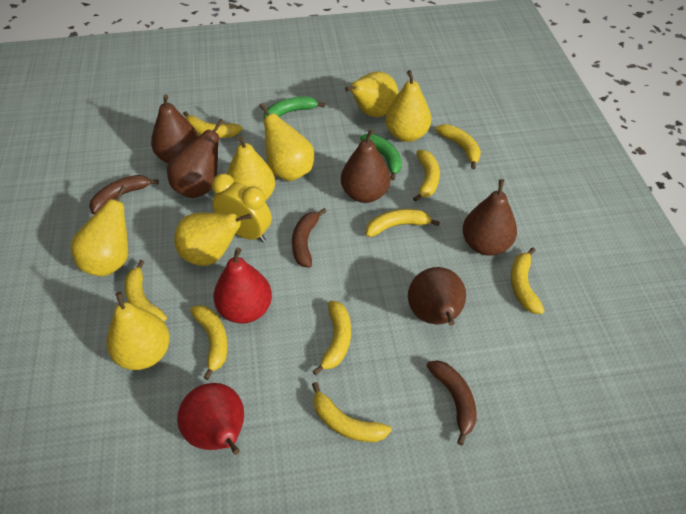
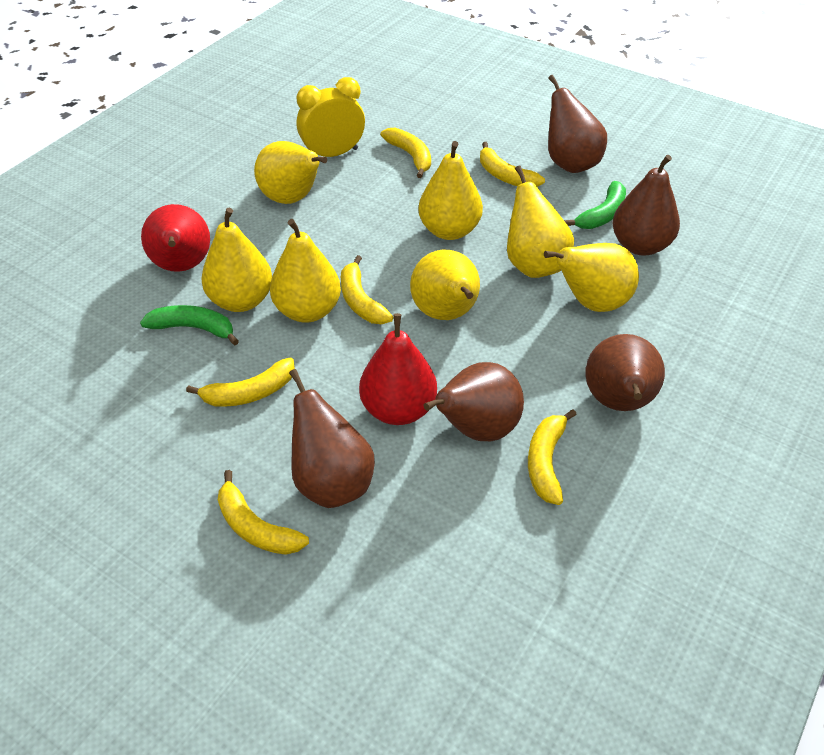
brown banana: [89,175,159,214] [292,208,327,268] [427,360,476,445] = 3 -> none = 0
yellow banana: [125,260,167,321] [183,111,242,138] [190,305,228,380] [312,382,392,442] [313,301,351,375] [366,209,440,237] [413,150,440,202] [435,124,481,169] [511,248,544,314] = 9 -> [186,358,295,407] [218,470,309,555] [341,255,393,324] [381,128,431,178] [480,142,545,187] [528,409,577,505] = 6

